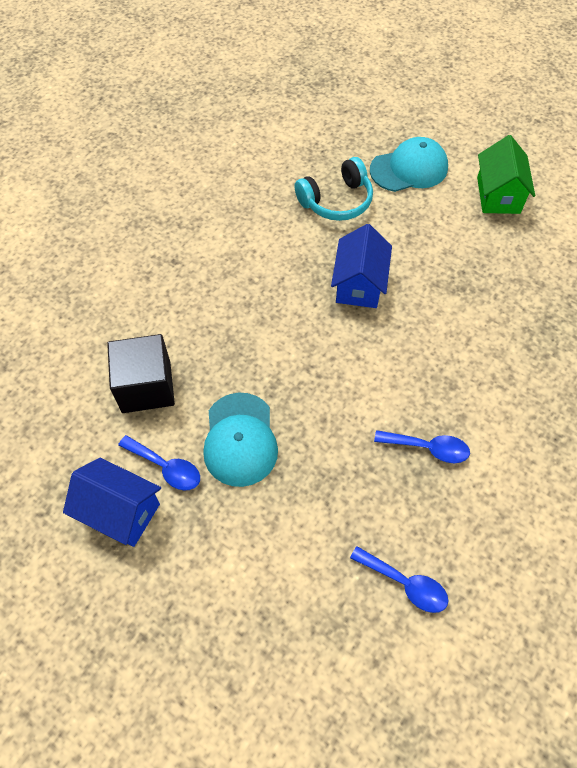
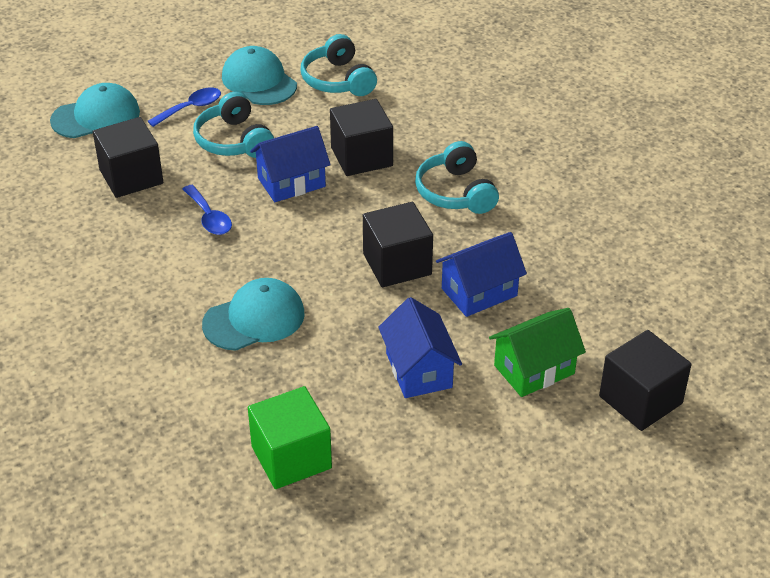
black cube: [107,334,175,413] = 1 -> [93,117,164,198] [330,99,393,176] [363,202,433,287] [599,330,692,431] = 4
blue house: [63,458,161,547] [331,224,392,308] = 2 -> [250,126,331,202] [378,297,462,398] [436,232,527,317] = 3
blue spoon: [118,435,200,490] [350,546,448,613] [374,430,470,463] = 3 -> [148,88,221,127] [183,185,232,235] = 2
green cube: none = 0 -> [248,386,332,489] = 1
turquoise cap: [203,393,278,487] [370,137,448,192] = 2 -> [50,83,140,138] [202,278,305,351] [222,46,297,105] = 3
turquoise headphones: [294,157,373,221] = 1 -> [193,92,274,158] [301,34,377,96] [415,141,499,214] = 3

